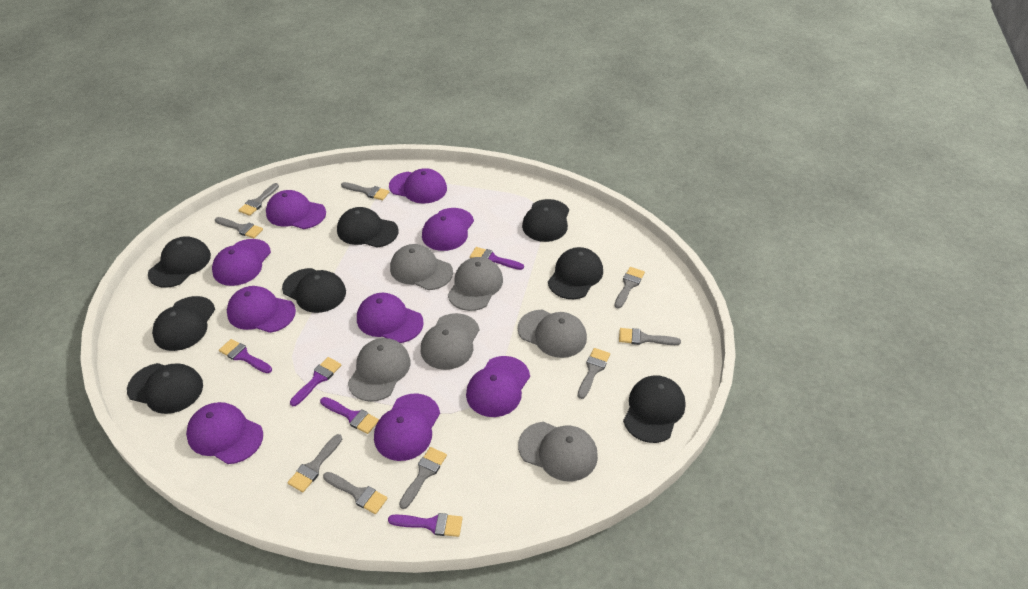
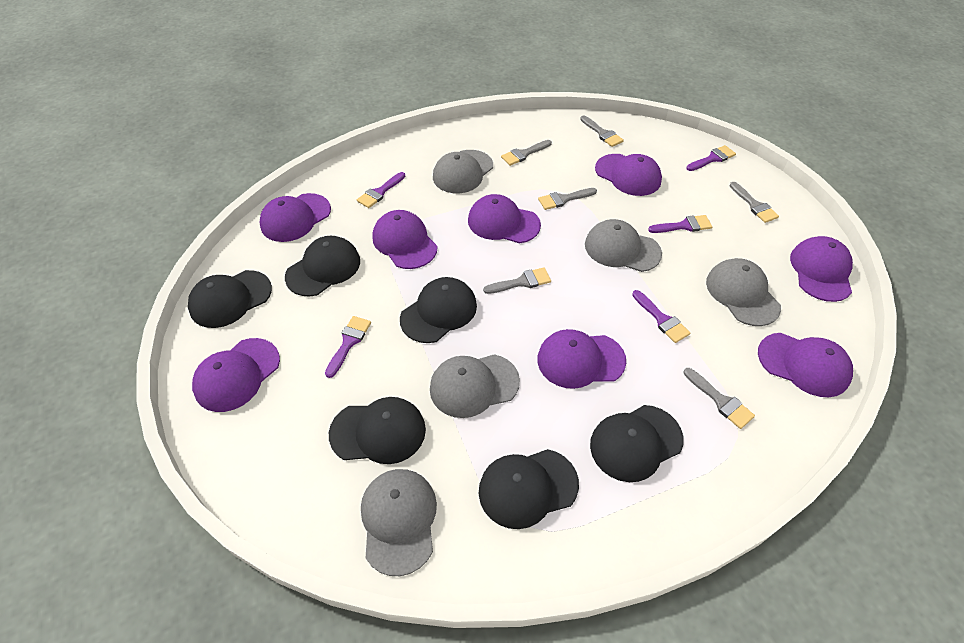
black cap: [127,363,203,414] [148,236,211,288] [152,296,215,351] [282,268,346,313] [337,207,399,248] [522,199,569,242] [548,247,603,299] [623,375,686,443] = 8 -> [188,270,272,328] [285,236,360,297] [329,397,426,464] [400,277,477,343] [479,449,579,529] [590,405,683,482] = 6
grey brush: [215,217,263,238] [238,183,279,216] [288,434,342,492] [323,472,388,514] [341,182,389,200] [399,447,447,509] [578,348,610,399] [615,267,645,309] [619,328,681,345] = 9 -> [483,267,551,294] [501,140,552,166] [538,188,597,210] [580,115,624,147] [684,368,755,429] [730,182,779,223] = 6
grey cap: [348,338,410,402] [390,244,453,290] [421,313,479,370] [448,257,503,311] [518,310,587,358] [518,422,598,481] = 6 -> [361,469,437,576] [430,354,520,418] [433,150,493,193] [585,219,662,272] [706,258,781,326] = 5
purple cap: [186,402,263,464] [212,239,271,286] [227,286,296,333] [266,190,326,229] [357,293,424,343] [374,393,440,461] [389,168,447,204] [422,208,474,251] [466,356,530,417] = 9 -> [192,338,280,412] [259,193,331,242] [372,210,438,269] [468,194,541,243] [537,329,626,389] [595,154,662,196] [758,333,853,397] [790,236,853,302] = 8

